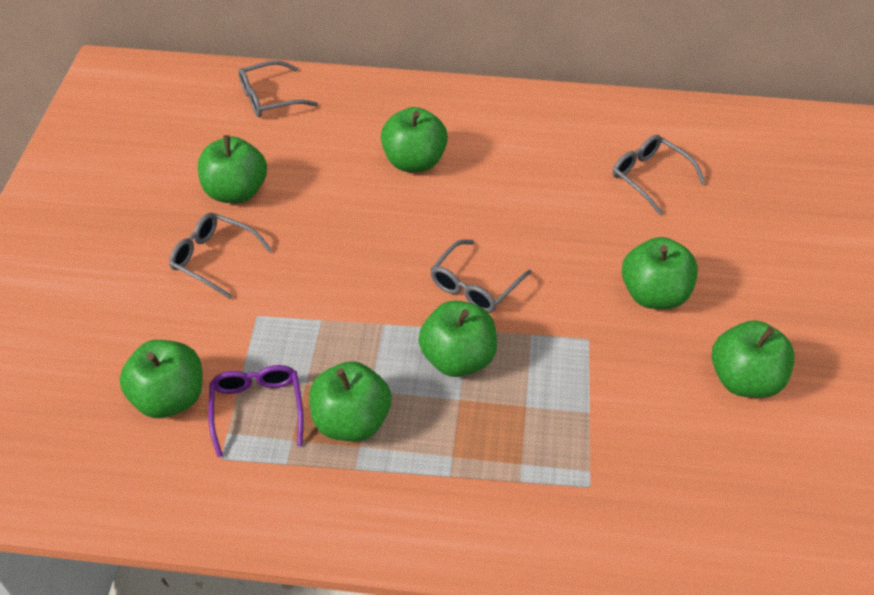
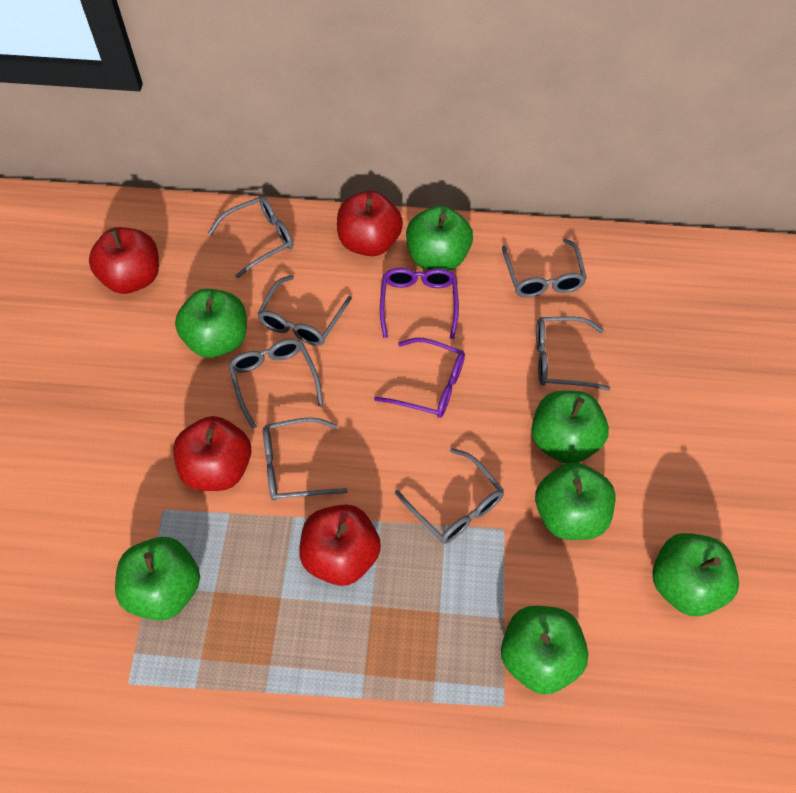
grey glasses: [169,213,272,299] [238,60,318,117] [430,239,532,313] [613,135,706,215] = 4 -> [208,196,293,279] [228,339,323,429] [257,275,352,346] [263,417,348,501] [395,448,504,544] [502,238,587,297] [536,316,610,391] = 7
purple glasses: [208,365,304,457] = 1 -> [374,338,465,418] [380,268,459,339] = 2
red apple: none = 0 -> [89,227,159,294] [173,416,251,491] [299,504,381,586] [337,191,403,256] = 4

